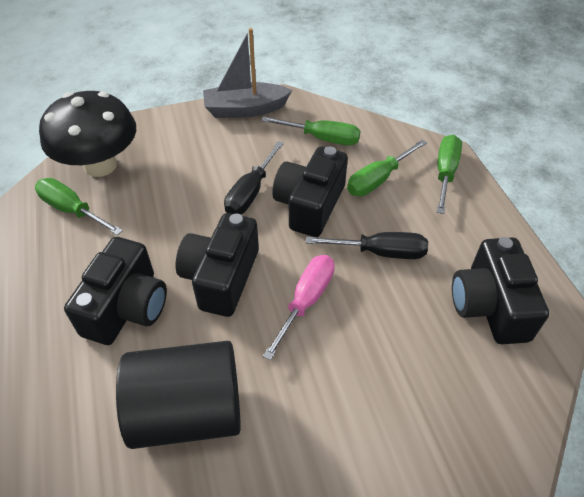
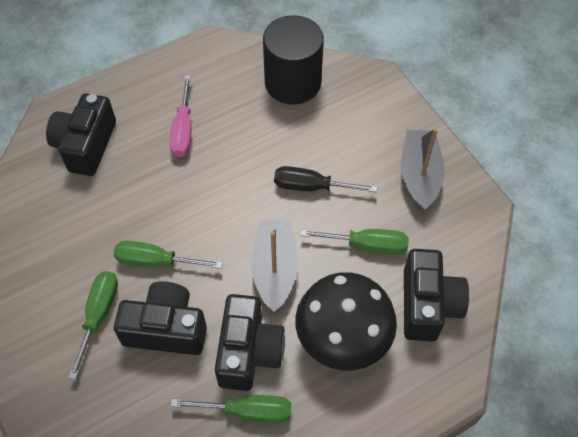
black screwdriver: [224,141,284,215] [306,232,428,259] = 2 -> [274,166,377,192] = 1
grey boat: [203,28,292,118] = 1 -> [251,220,298,312] [401,128,445,211] = 2

